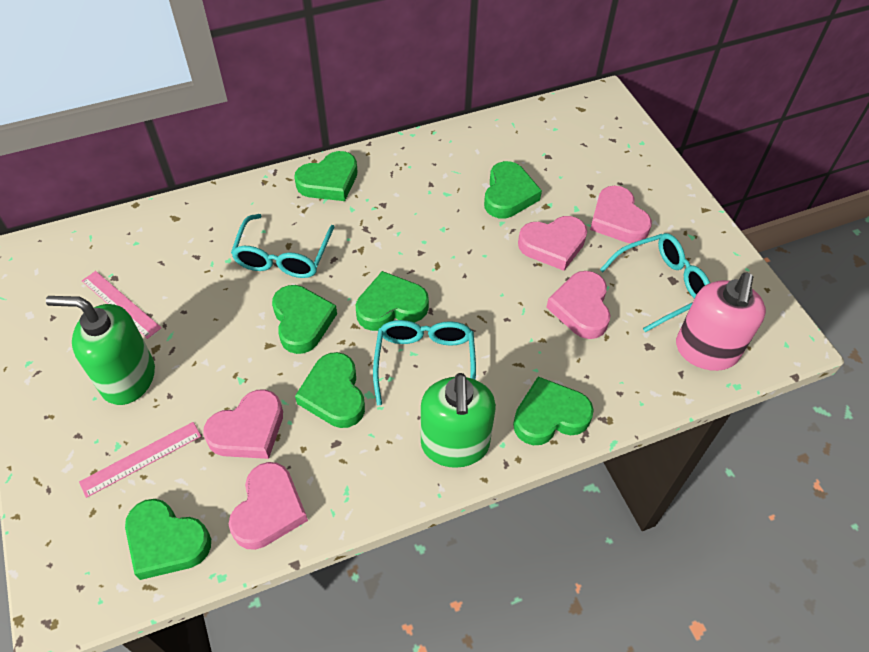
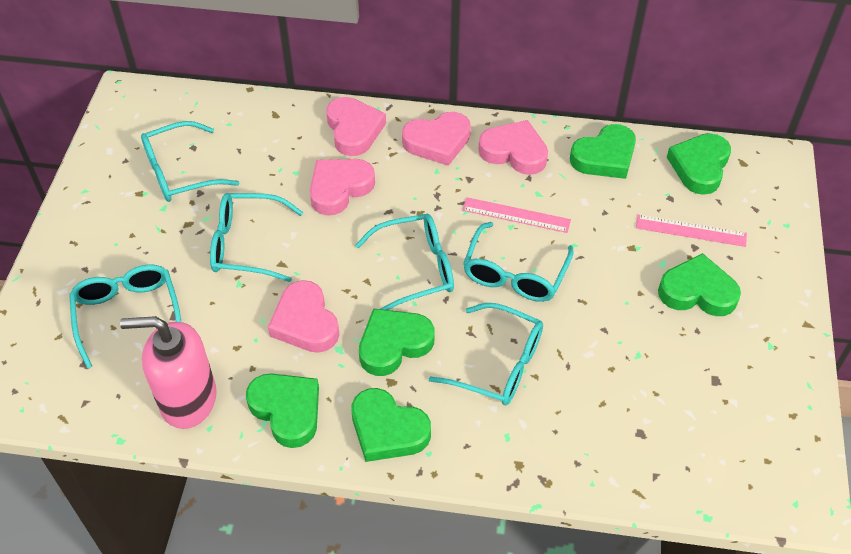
green heart: [125,499,211,580] [272,285,337,354] [294,151,357,201] [295,352,365,428] [356,271,429,331] [484,161,542,218] [513,377,594,445] = 7 -> [246,373,319,448] [352,388,431,462] [359,308,434,376] [570,124,636,179] [658,253,741,316] [667,133,731,195] = 6
green soap dispenser: [46,296,155,405] [421,373,496,468] = 2 -> none = 0
turquoise glasses: [231,214,335,278] [373,320,476,405] [600,233,710,332] = 3 -> [69,265,181,369] [141,121,240,202] [210,193,303,282] [355,214,454,310] [429,303,543,405] [463,222,574,302] = 6

